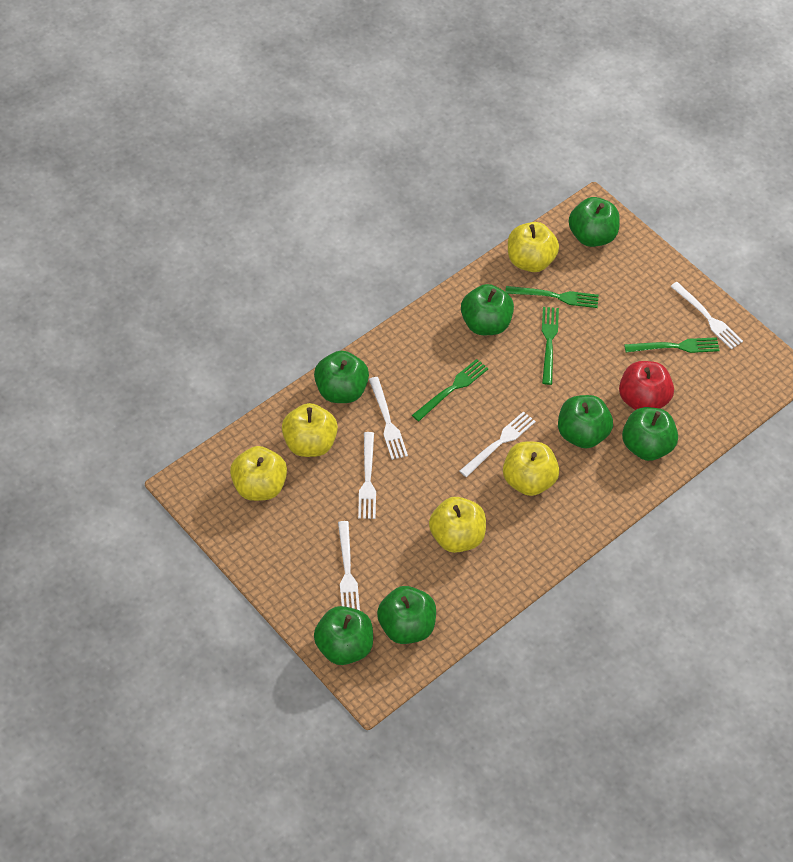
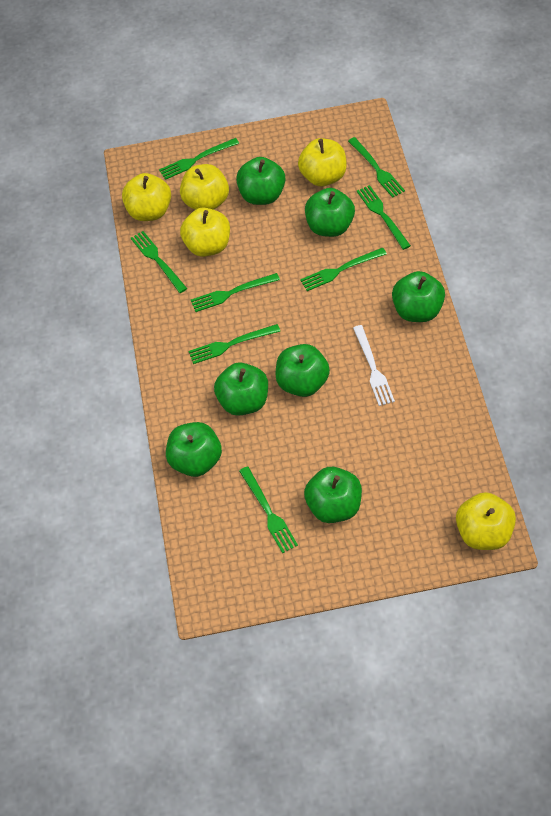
green fork: [412,359,489,421] [505,286,599,308] [542,307,559,385] [624,337,720,353] = 4 -> [131,231,187,293] [159,138,239,180] [188,324,280,364] [191,273,280,312] [239,466,298,553] [300,248,387,291] [348,137,405,198] [357,185,411,250] = 8
red apple: [619,361,674,410] = 1 -> none = 0
white fork: [338,521,360,610] [358,432,376,519] [369,377,408,460] [460,411,536,477] [670,282,743,349] = 5 -> [353,325,395,406] = 1

